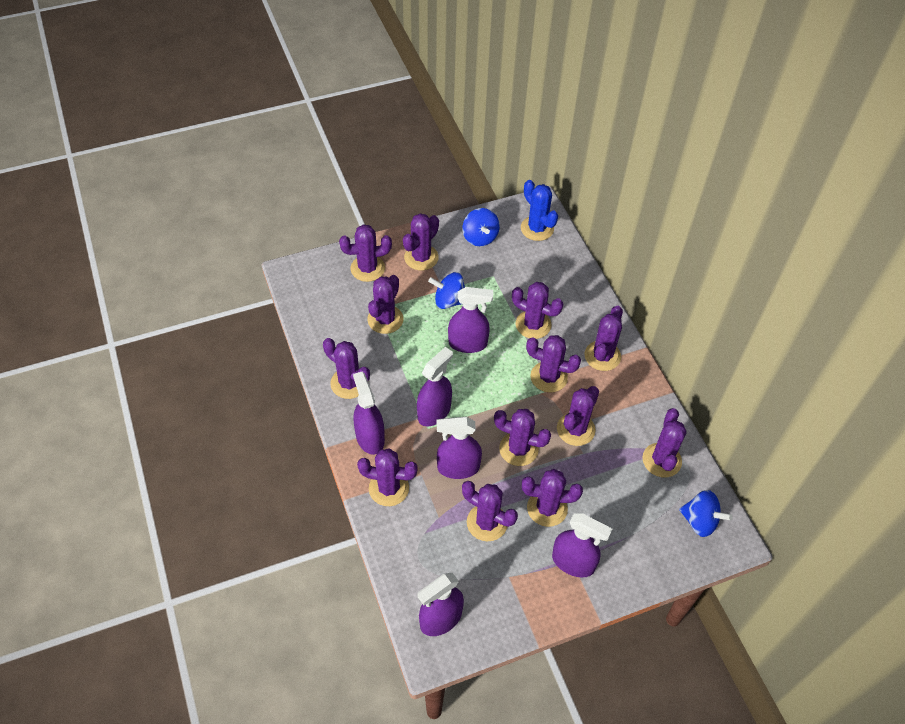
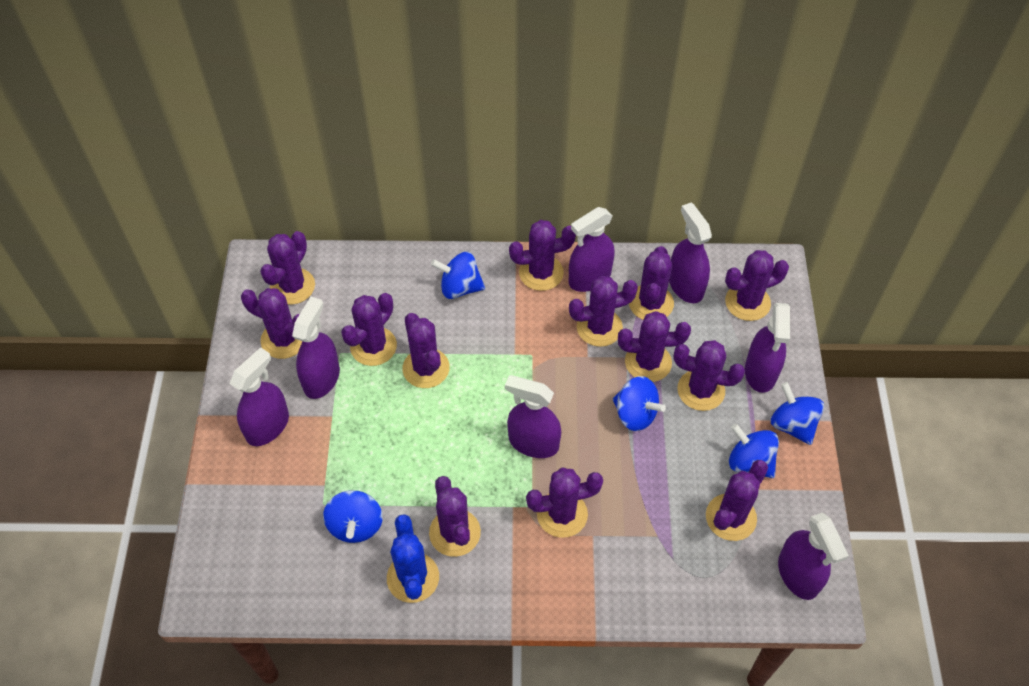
blue spinning top: [428,272,465,309] [462,208,500,246] [679,490,732,537] = 3 -> [323,490,383,543] [431,252,485,299] [613,376,666,431] [729,424,779,478] [771,382,824,445] = 5
purple spray bottle: [353,371,385,455] [417,347,453,426] [417,573,464,636] [437,417,482,479] [448,287,493,353] [552,514,612,578] = 6 -> [229,347,289,446] [292,297,340,399] [505,375,561,458] [569,207,615,292] [669,202,712,303] [745,303,790,393] [778,513,849,600] = 7

